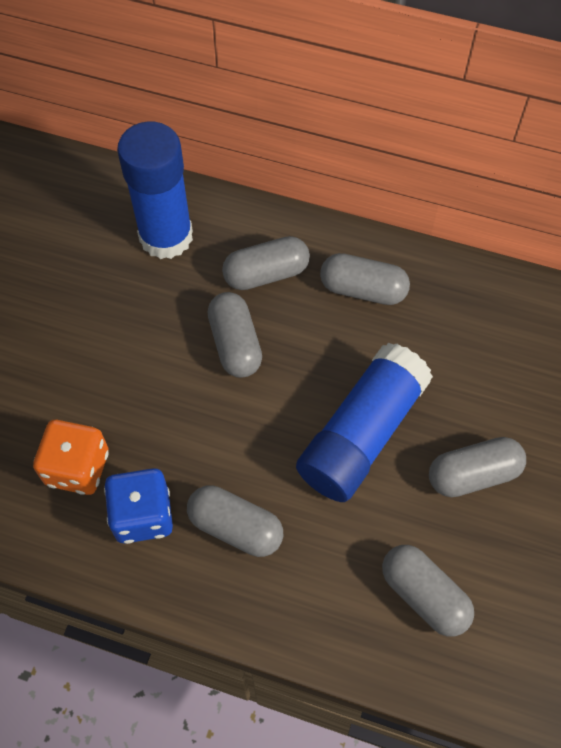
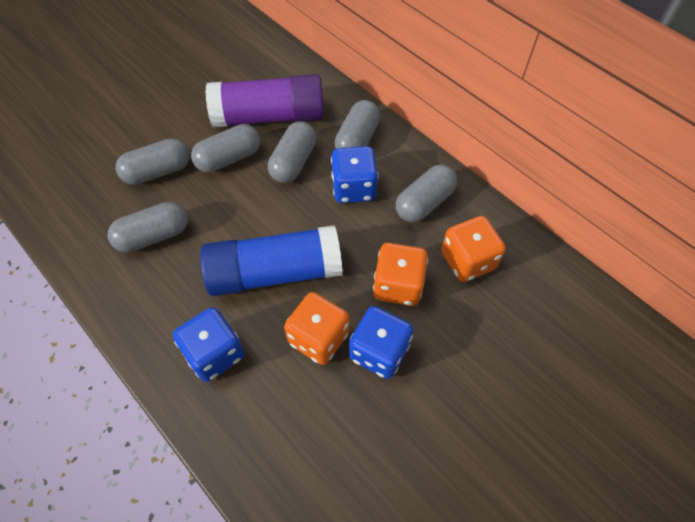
blue dice: [104,468,173,544] = 1 -> [173,307,244,382] [331,146,378,203] [349,306,414,379] = 3
blue glue stick: [117,121,193,259] [296,343,433,502] = 2 -> [200,225,343,296] = 1
orange dice: [33,420,109,495] = 1 -> [284,292,349,365] [373,243,428,306] [441,216,506,282] = 3
purple glue stick: none = 0 -> [205,74,324,127] = 1

